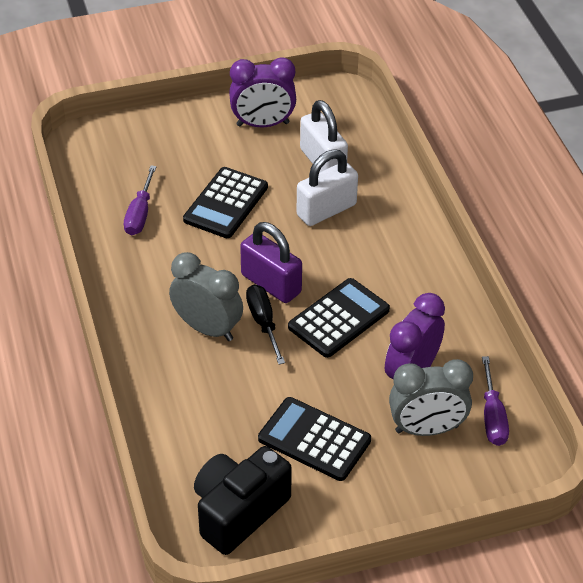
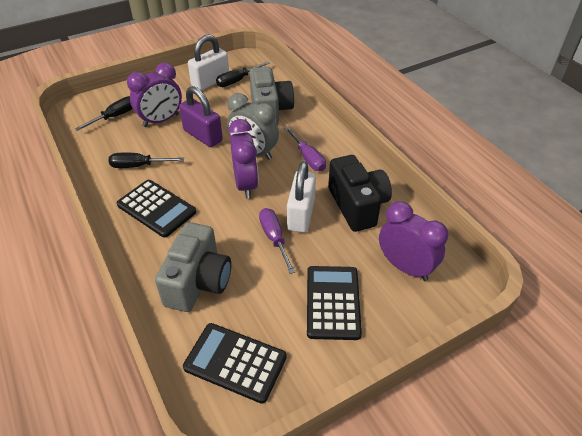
black screwdriver: [246,284,285,365] = 1 -> [75,96,133,131] [109,153,184,168] [216,61,270,87] = 3
grey camera: none = 0 -> [155,222,231,312] [249,67,294,125] = 2
grey clock: [169,252,243,341] [389,359,473,436] = 2 -> [227,93,279,160] = 1
purple clock: [229,57,296,127] [385,293,445,379] = 2 -> [127,63,182,127] [228,119,258,199] [379,201,448,281] = 3

